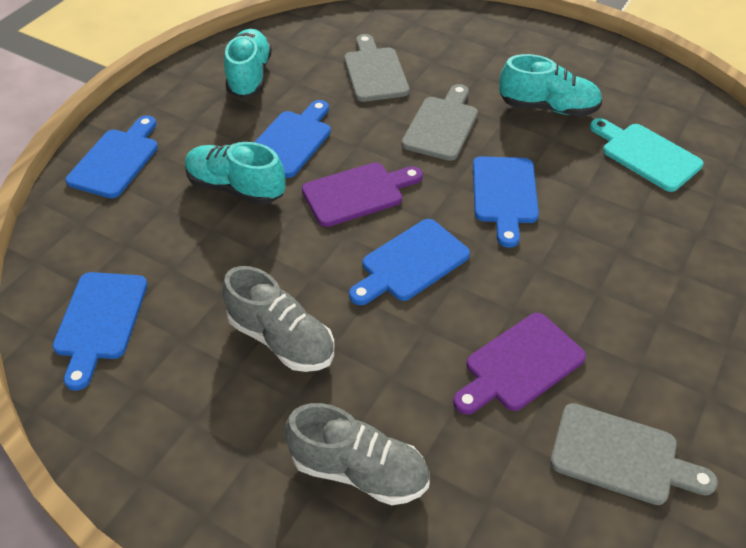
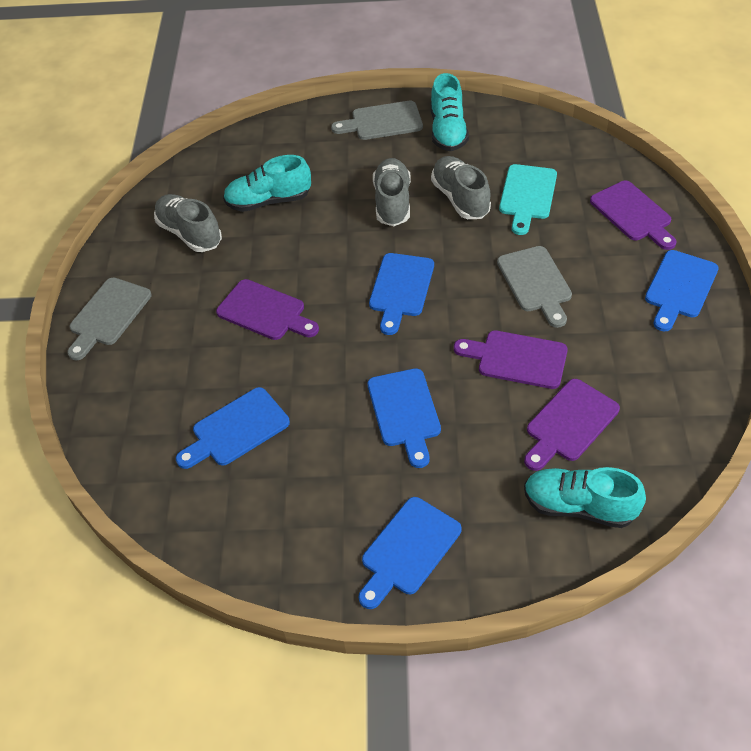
grey shoe: [222,266,334,372] [284,403,429,505] = 2 -> [154,194,222,252] [373,158,411,226] [431,156,491,219] = 3
purple cutting board: [302,162,423,227] [453,313,586,414] = 2 -> [216,279,319,340] [454,330,568,389] [524,379,620,471] [590,181,677,250] = 4

